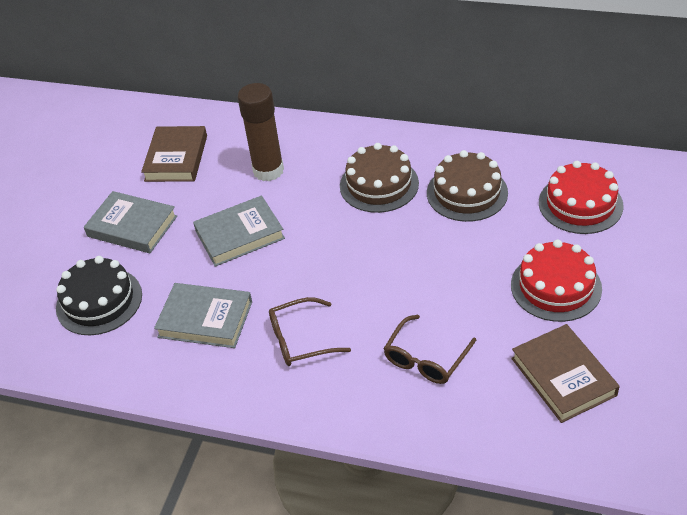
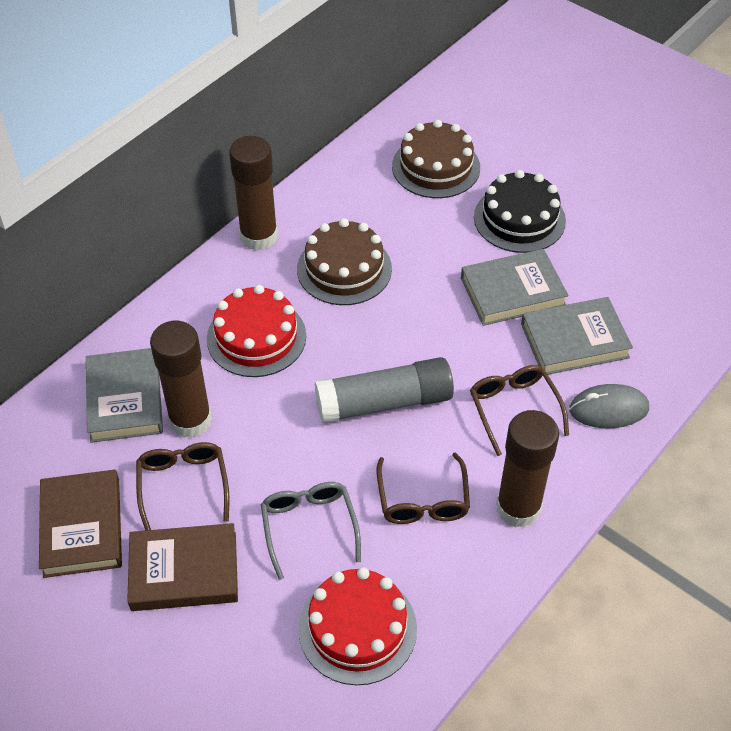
brown glasses: [269,297,351,366] [383,315,476,384] = 2 -> [136,442,229,531] [376,453,470,524] [470,365,569,456] = 3
brown glue stick: [237,83,284,181] = 1 -> [150,321,212,438] [229,136,278,251] [496,410,559,528] = 3
grey glasses: none = 0 -> [261,482,361,580] = 1
grey glue stick: none = 0 -> [315,357,454,423] = 1
grey mouse: none = 0 -> [569,384,649,428] = 1

